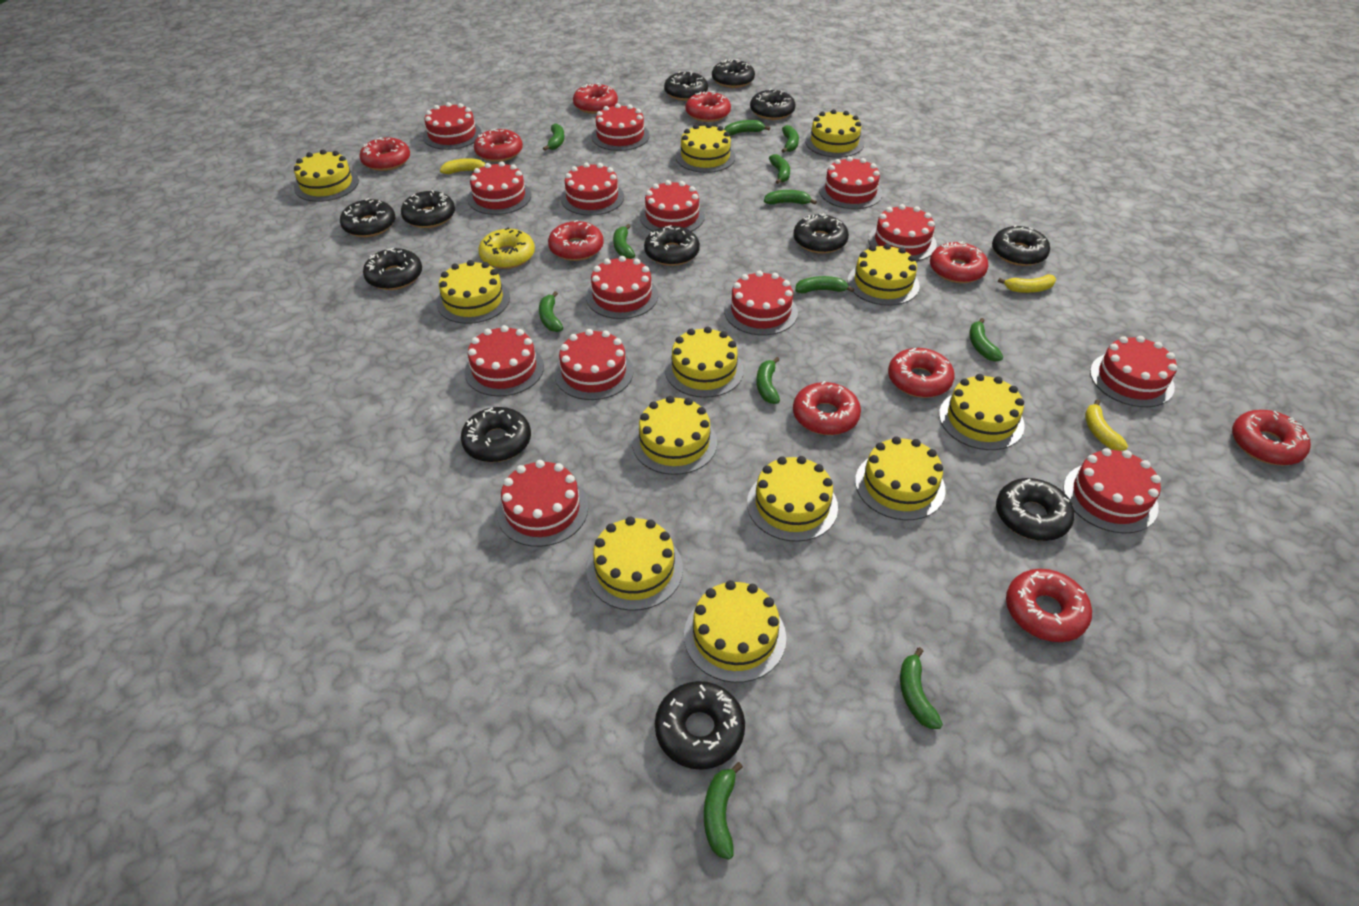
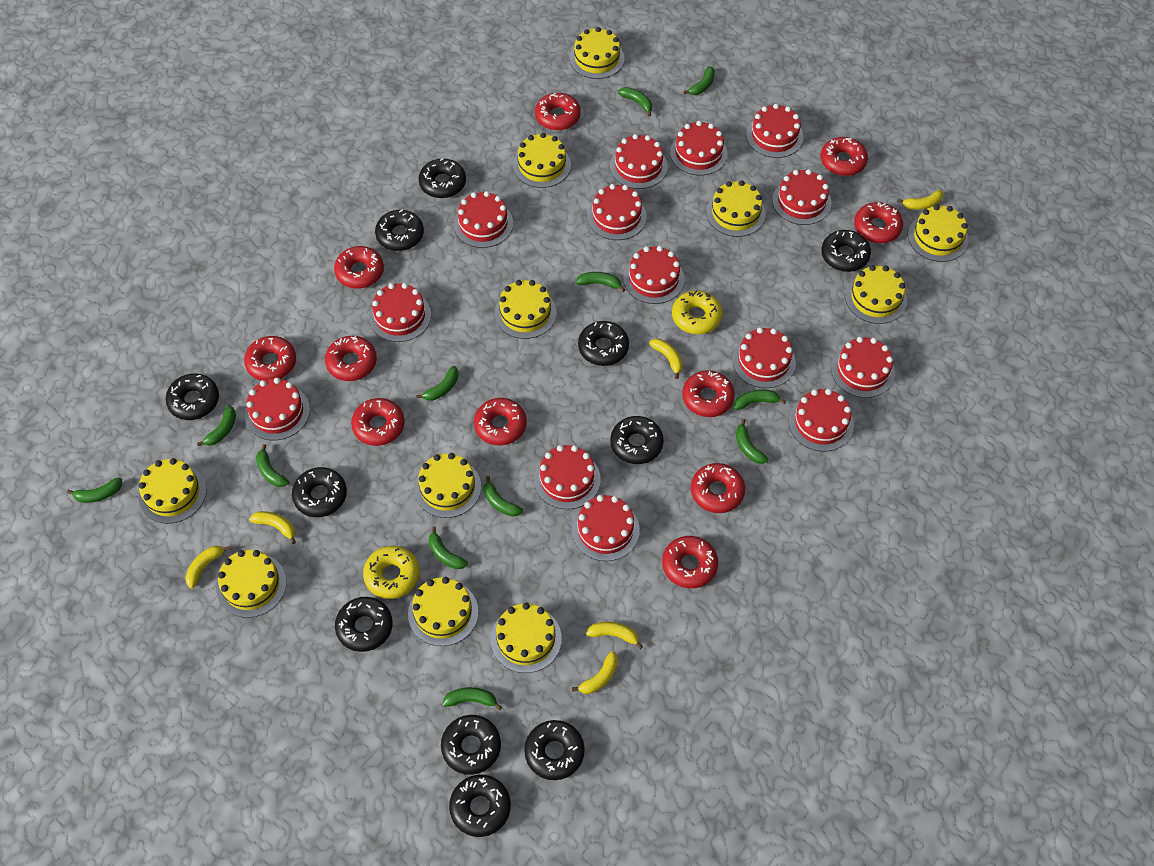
black donut: [340,198,395,237] [363,248,422,290] [401,190,455,228] [461,407,531,462] [644,225,700,266] [655,681,745,770] [664,71,708,101] [712,59,755,88] [750,89,796,120] [794,213,849,253] [992,225,1050,266] [996,478,1075,541] = 12 -> [165,373,219,420] [292,467,347,517] [335,597,393,652] [375,210,424,251] [418,158,466,198] [441,715,501,775] [449,775,511,837] [524,720,585,780] [578,321,629,366] [610,416,664,464] [821,230,871,272] = 11
red donut: [359,137,410,171] [474,128,523,162] [548,220,604,261] [573,83,618,114] [686,91,731,122] [793,381,861,435] [888,348,955,398] [930,241,988,283] [1006,569,1092,642] [1232,410,1311,465] = 10 -> [244,336,296,381] [325,336,377,381] [334,246,384,288] [351,398,405,446] [474,398,527,445] [535,93,581,130] [662,536,718,588] [682,370,735,417] [691,463,745,513] [821,137,868,176] [854,202,903,243] = 11
yellow banana: [440,158,485,174] [998,274,1056,293] [1085,399,1128,451] = 3 -> [185,546,230,589] [249,511,296,544] [572,651,618,694] [586,622,643,649] [649,339,683,379] [897,190,943,210] = 6
yellow cake: [294,150,359,202] [436,260,510,324] [586,517,683,611] [632,396,717,475] [665,326,744,398] [676,123,735,173] [684,580,786,683] [747,456,838,542] [805,109,864,158] [848,244,920,306] [855,436,946,520] [939,374,1025,450] = 12 -> [138,458,207,524] [216,550,286,618] [408,577,478,646] [414,453,481,518] [491,603,562,673] [495,280,556,339] [513,133,571,188] [570,27,625,79] [706,180,766,237] [845,265,907,324] [908,205,969,262] = 11
yellow donut: [478,227,535,269] = 1 -> [363,546,420,599] [672,290,722,334] = 2

